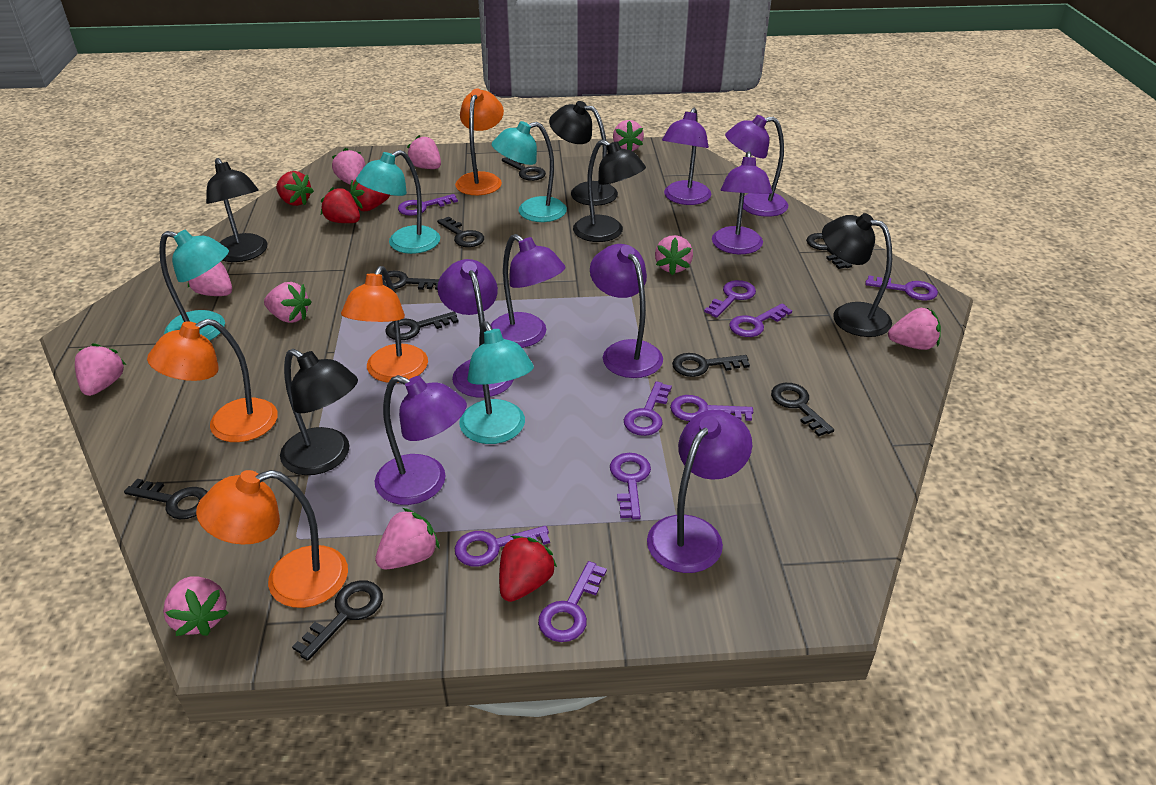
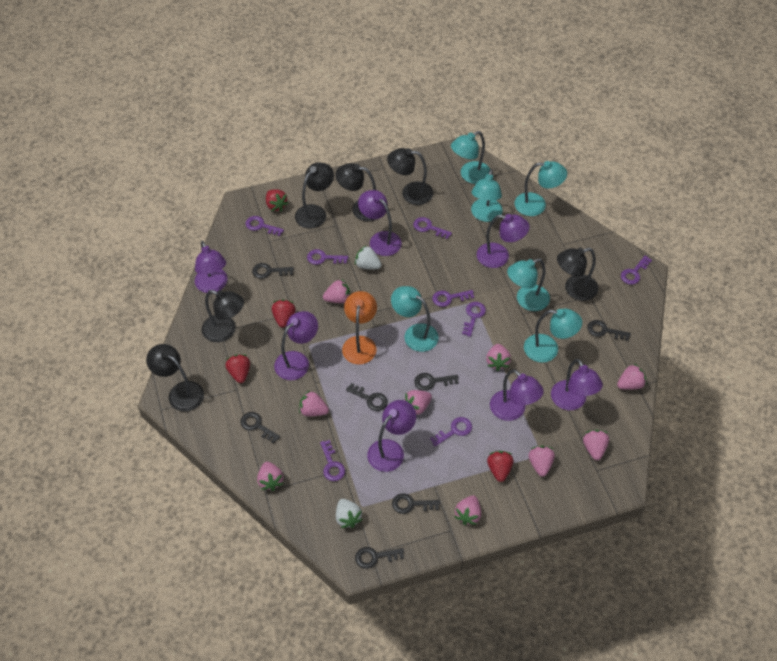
black key: [124,479,208,519] [292,580,383,661] [381,271,439,290] [385,312,459,340] [437,217,484,247] [502,157,546,181] [672,353,750,377] [771,383,834,436] [806,233,852,269] = 9 -> [240,412,280,444] [252,263,294,279] [346,383,388,411] [355,547,404,569] [392,493,440,514] [414,373,459,391] [587,320,631,341] = 7
black lamp: [206,158,268,262] [280,349,358,475] [549,101,618,206] [573,140,646,242] [822,213,892,337] = 5 -> [146,344,204,411] [202,290,244,342] [295,163,334,229] [335,163,376,221] [387,148,433,205] [557,248,598,301] = 6
orange lamp: [147,319,278,442] [196,470,348,608] [341,266,428,383] [455,89,504,195] = 4 -> [342,291,377,364] = 1
pink strawberry: [75,343,126,396] [163,576,229,636] [188,262,232,296] [264,282,311,323] [332,148,365,185] [375,508,440,569] [407,135,441,169] [613,120,644,151] [655,235,693,275] [888,308,941,350] = 10 -> [257,462,284,491] [299,390,329,416] [323,279,350,303] [404,390,432,416] [454,495,481,525] [486,344,511,371] [528,446,555,477] [583,430,609,460] [617,364,647,390] = 9
purple key: [398,194,458,216] [455,526,550,567] [538,561,607,642] [610,453,651,519] [624,381,672,436] [670,395,753,421] [704,280,756,318] [729,303,792,337] [865,275,938,301] = 9 -> [245,216,284,236] [307,249,348,265] [320,440,345,481] [413,217,452,239] [430,417,472,446] [432,290,474,307] [462,302,486,337] [621,256,652,285] = 8
purple lamp: [375,375,467,505] [437,259,514,398] [490,234,565,348] [590,244,663,378] [647,410,752,573] [662,108,711,205] [712,151,772,254] [725,115,788,217] = 8 -> [195,241,227,293] [274,311,318,380] [358,190,402,256] [367,400,416,472] [477,214,530,268] [490,369,544,421] [551,359,603,410] = 7
turquoise lamp: [159,230,229,341] [356,150,440,254] [459,322,534,444] [492,121,567,222] = 4 -> [391,286,439,352] [451,131,490,184] [471,169,503,222] [507,258,550,311] [514,161,567,216] [524,309,582,363] = 6
white strawberry: none = 0 -> [336,499,363,528] [355,245,382,269] = 2

